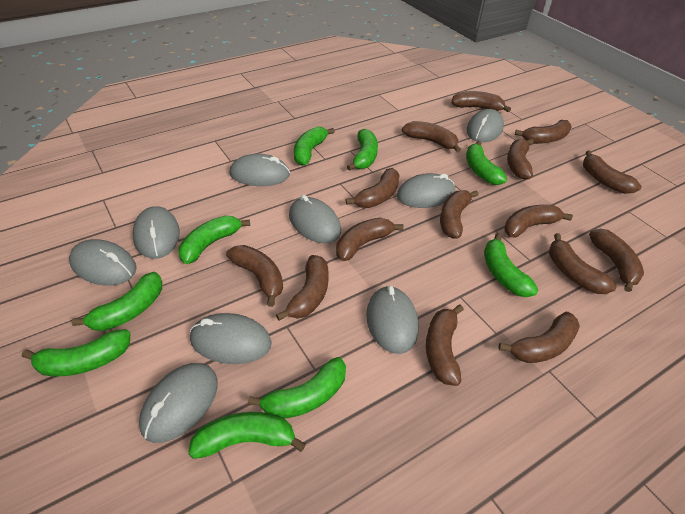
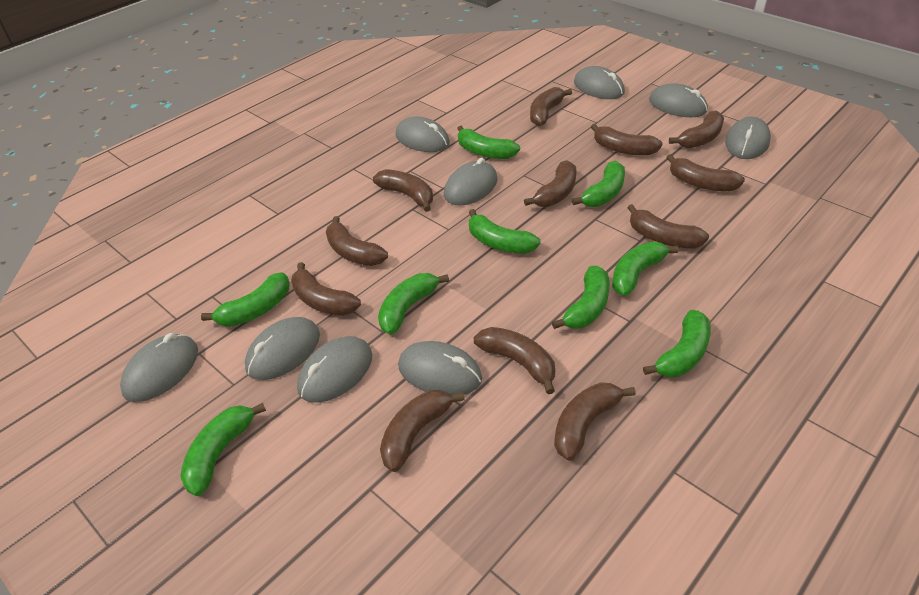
brown banana: [226,245,283,307] [276,255,329,321] [336,218,404,261] [346,168,400,208] [402,121,461,152] [426,305,464,386] [440,190,479,239] [451,91,511,112] [499,312,580,363] [504,205,573,237] [507,138,534,179] [515,120,572,144] [549,233,617,294] [583,151,641,194] [589,229,644,292] = 15 -> [291,262,361,316] [326,216,388,266] [373,169,433,212] [380,390,465,472] [474,327,555,394] [524,160,577,207] [530,87,572,126] [554,382,636,461] [591,124,663,155] [627,204,709,248] [666,154,745,191] [669,110,724,149] = 12

